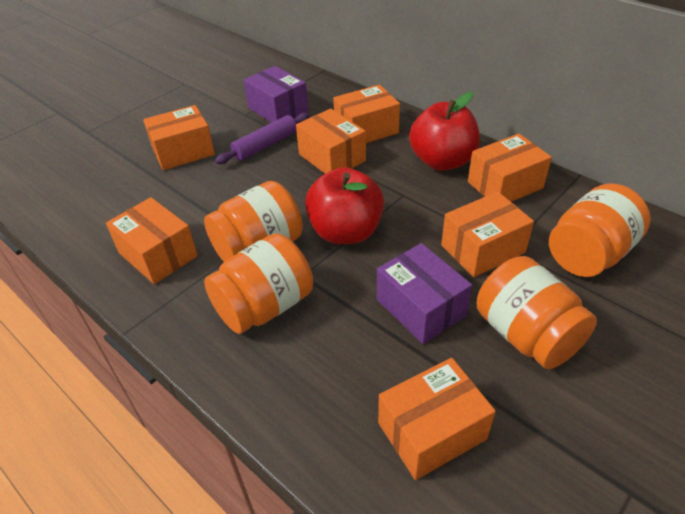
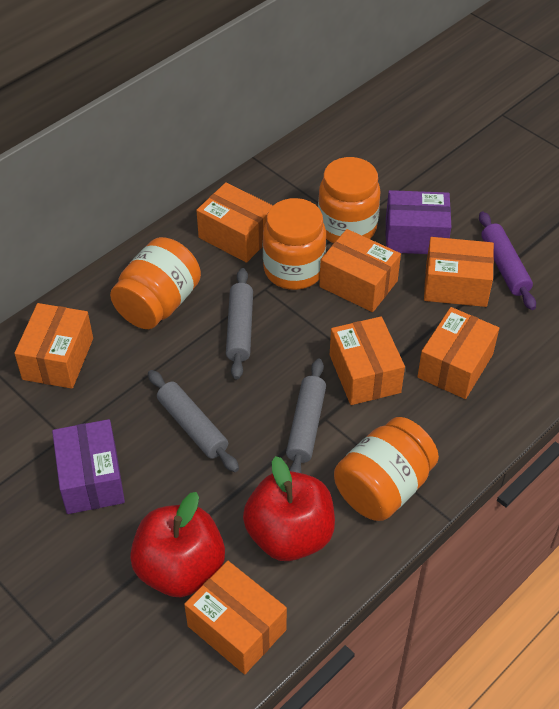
grey rolling pin: none = 0 -> [148,370,239,472] [226,268,253,380] [286,359,326,473] = 3

